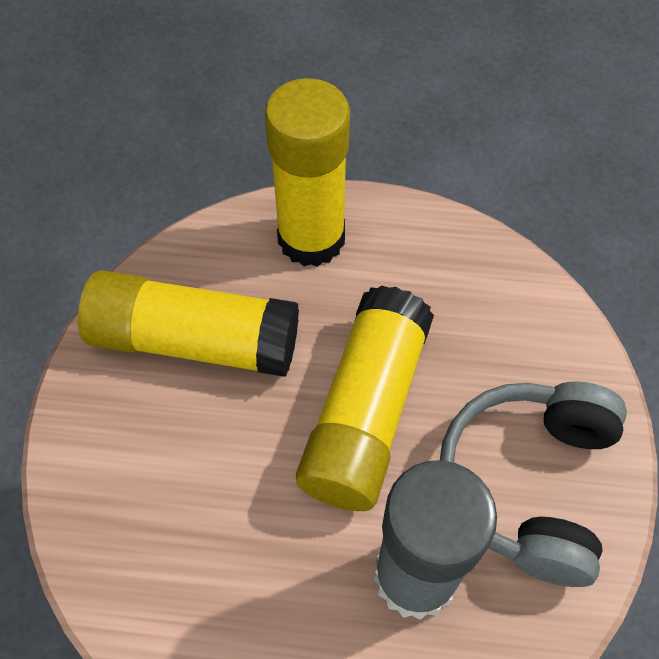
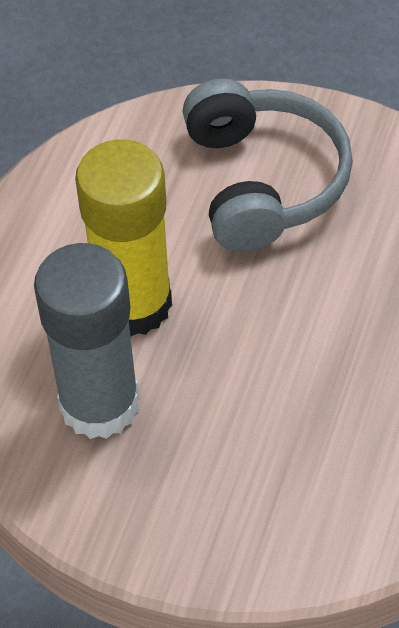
yellow glue stick: [78,270,299,377] [265,78,350,267] [296,285,434,511] = 3 -> [75,139,172,337] = 1

